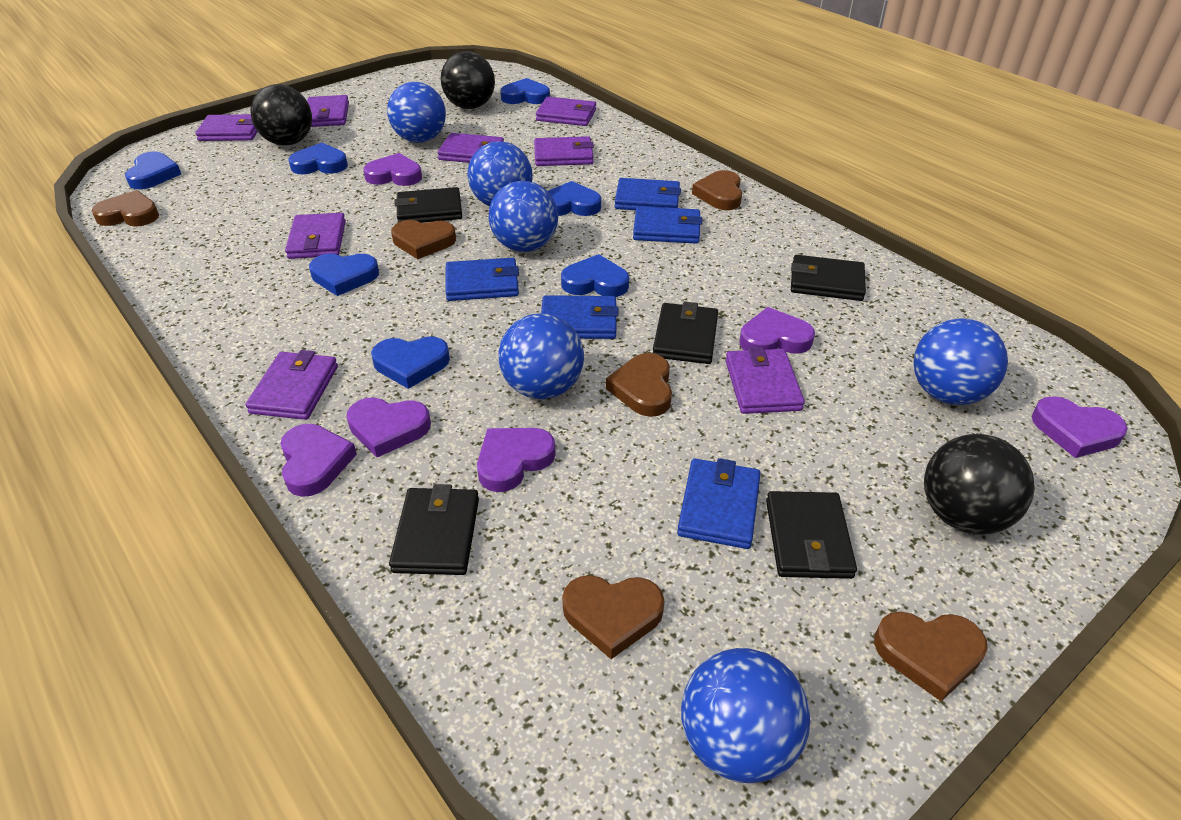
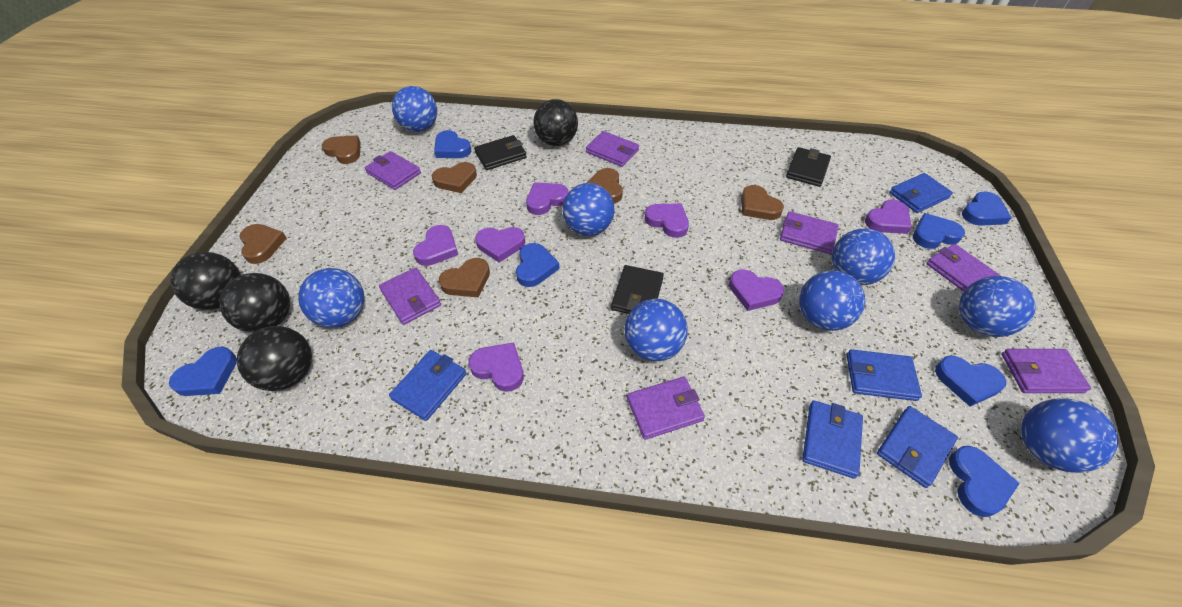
black ball: [250,84,312,145] [441,51,495,109] [924,434,1035,535] = 3 -> [170,252,241,310] [219,273,290,333] [237,326,312,391] [533,99,578,146] = 4
black wallet: [389,484,479,575] [394,187,462,223] [653,302,718,364] [766,491,857,579] [791,255,866,301] = 5 -> [474,135,527,170] [611,265,664,314] [786,147,831,187] = 3
blue ball: [387,82,446,143] [467,141,532,206] [489,181,558,252] [498,313,584,399] [681,648,810,783] [914,318,1008,405] = 6 -> [298,268,365,328] [392,86,437,132] [562,183,615,236] [624,299,687,361] [799,270,865,331] [832,228,895,285] [959,276,1036,337] [1021,398,1118,473] = 8
purple heart: [280,424,357,497] [346,397,431,457] [363,153,422,186] [477,428,556,492] [739,307,815,354] [1032,396,1128,458] = 6 -> [413,225,458,266] [468,342,524,392] [475,227,525,263] [526,182,568,215] [645,203,689,238] [729,269,784,311] [865,200,912,234] = 7
purple wallet: [195,114,258,141] [246,350,338,420] [285,213,346,259] [307,95,349,127] [437,133,504,163] [534,136,594,166] [536,97,596,126] [725,346,805,414] = 8 -> [365,151,421,190] [379,267,441,325] [586,131,639,167] [627,377,705,440] [780,211,839,254] [926,244,1001,292] [1002,349,1091,393] = 7

